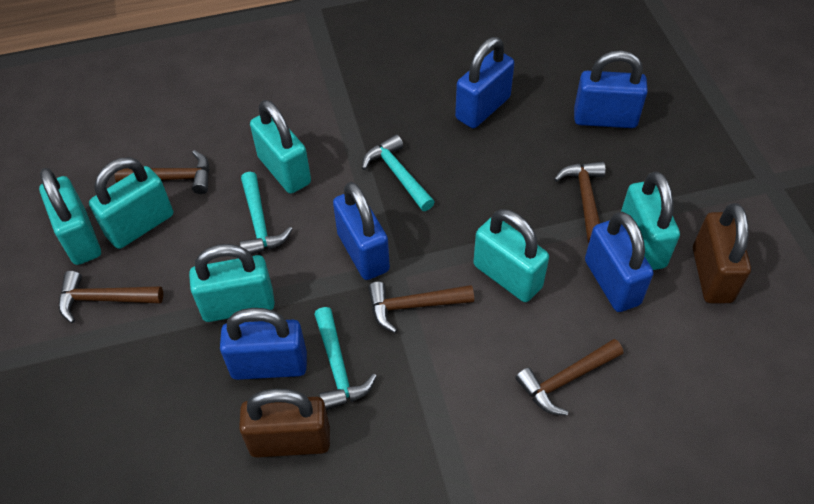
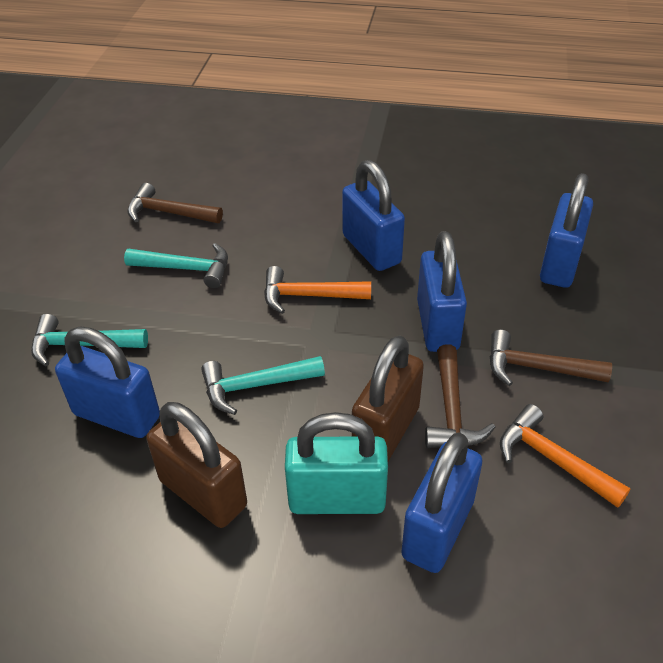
brown hammer: [59,271,163,323] [115,150,210,194] [368,282,474,333] [515,339,623,416] [554,162,606,243] = 5 -> [127,183,223,223] [425,344,495,448] [489,330,612,386] = 3
orange hammer: none = 0 -> [264,266,371,314] [500,404,631,508] = 2
turquoise padlock: [39,168,101,265] [89,157,173,249] [189,244,275,322] [250,100,311,194] [473,209,549,302] [621,171,680,270] = 6 -> [285,412,388,514] = 1

